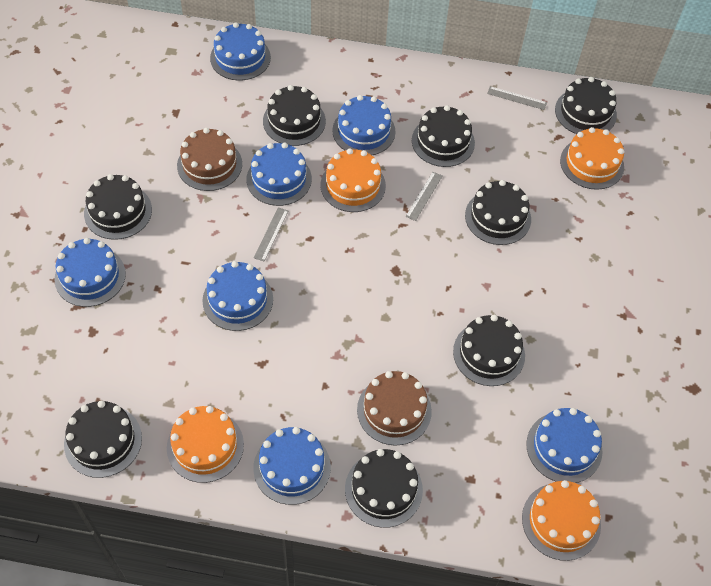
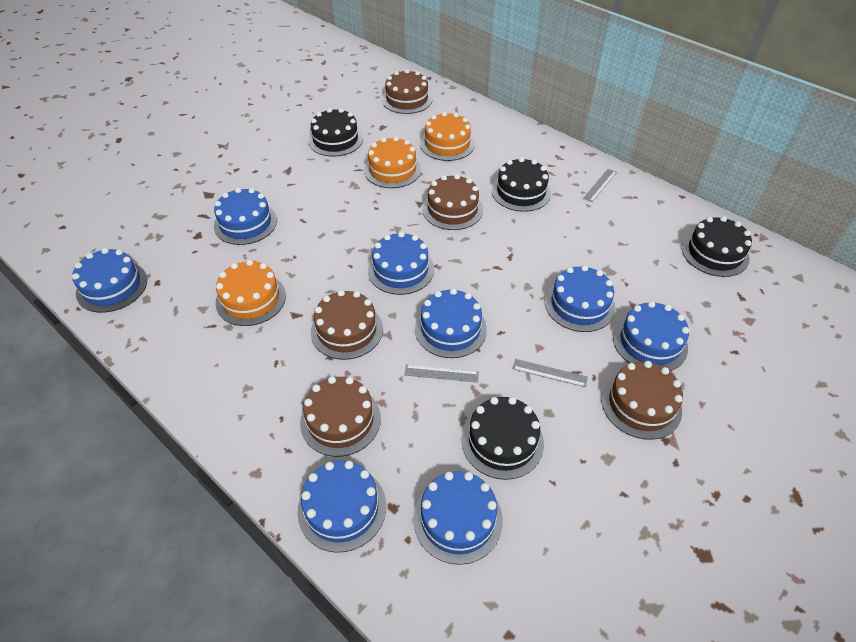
black cake: [64,400,142,478] [84,174,152,240] [263,85,326,146] [345,449,423,528] [412,105,475,167] [453,315,525,386] [465,180,531,245] [555,77,617,134] = 8 -> [308,108,363,156] [461,397,544,480] [492,157,551,212] [682,216,752,277] = 4
blue cake: [54,238,126,307] [202,261,273,331] [210,23,271,81] [246,142,312,206] [253,427,331,505] [332,95,396,155] [526,408,602,483] = 7 -> [72,248,147,313] [214,188,277,245] [298,461,386,553] [368,232,434,295] [413,471,503,565] [415,288,487,358] [545,265,615,332] [613,301,689,371] = 8
brown cake: [177,128,242,191] [357,371,432,446] = 2 -> [300,376,381,457] [311,290,383,360] [382,69,432,114] [422,174,483,230] [601,361,683,440] = 5
orange cake: [167,406,244,483] [320,148,386,212] [522,480,601,561] [560,127,624,190] = 4 -> [216,260,286,326] [364,136,421,188] [420,112,475,161] = 3

